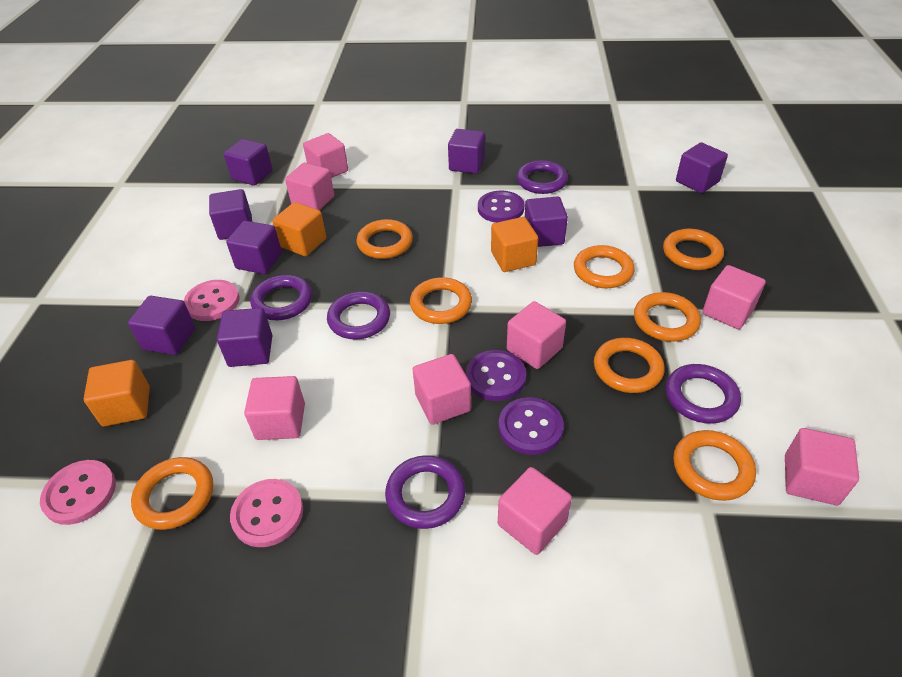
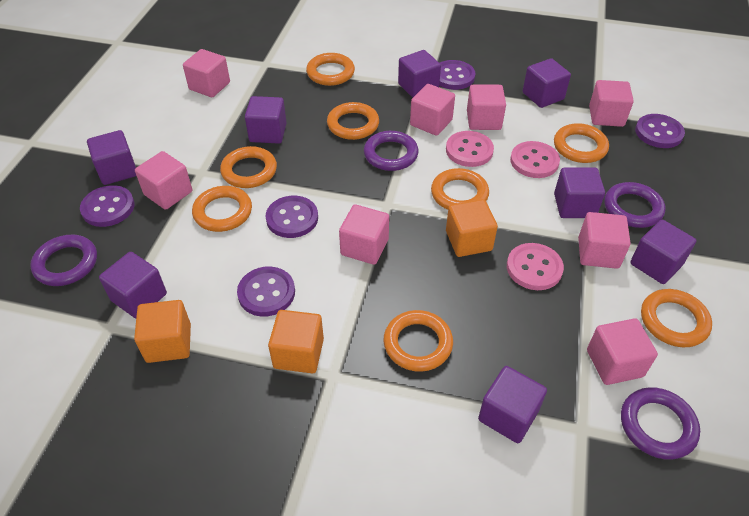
purple button: [466,350,526,401] [478,190,524,223] [498,397,564,455] = 3 -> [80,185,135,227] [237,267,295,317] [266,196,318,238] [439,60,475,90] [635,114,685,148] = 5
purple ring: [250,275,312,320] [327,291,390,339] [385,455,465,529] [517,160,568,194] [666,364,741,424] = 5 -> [30,235,97,286] [364,131,418,171] [604,182,665,228] [621,387,700,460] = 4

